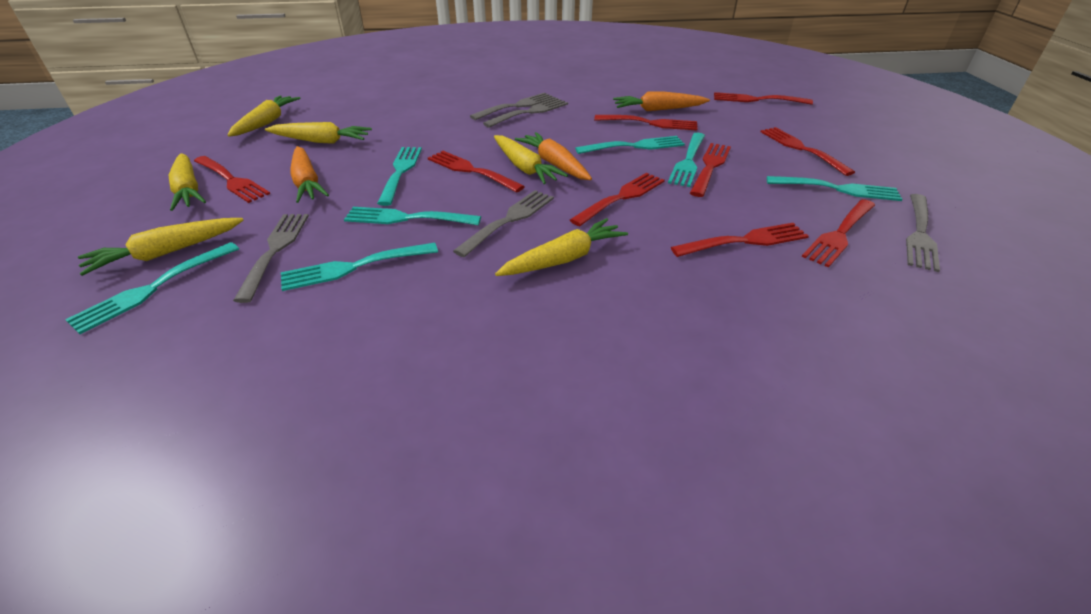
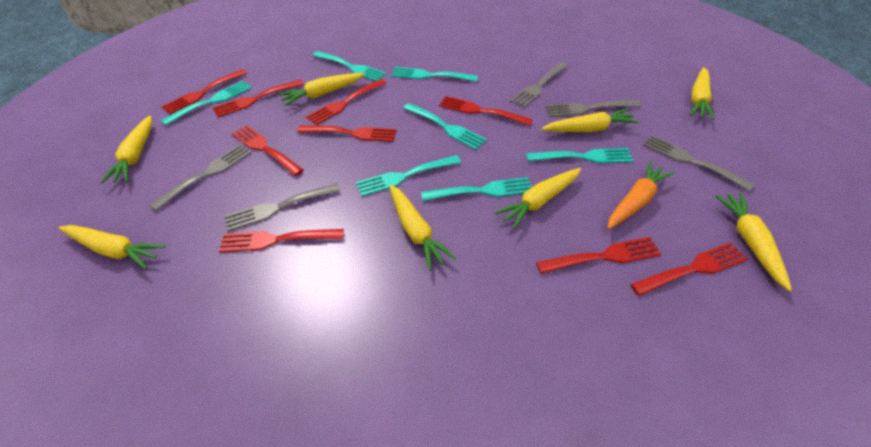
orange carrot: [290,146,329,203] [515,132,592,180] [613,91,710,111] = 3 -> [607,161,675,229] = 1
yellow carrot: [78,218,244,276] [169,153,206,211] [228,95,300,137] [265,122,372,144] [494,135,568,184] [495,218,628,276] = 6 -> [59,225,166,269] [101,116,152,183] [278,73,365,106] [389,185,456,270] [494,168,581,229] [542,109,639,132] [690,67,715,120] [715,193,792,291] = 8

